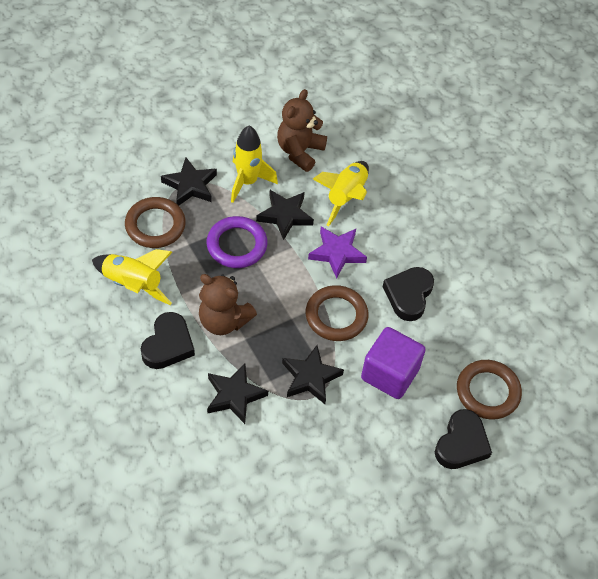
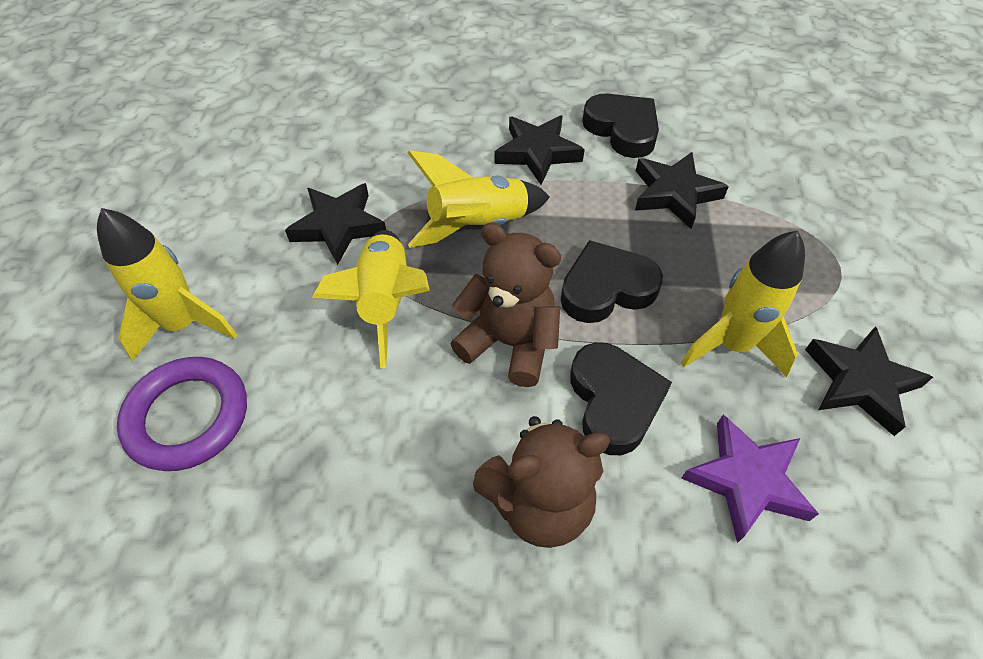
brown ring: [125,197,186,248] [306,285,368,341] [457,360,522,420] = 3 -> none = 0
purple cube: [361,327,425,399] = 1 -> none = 0
yellow rocket: [92,249,172,305] [231,126,278,203] [313,161,369,226] = 3 -> [97,208,237,361] [312,230,430,368] [407,150,550,248] [681,230,805,377] = 4

